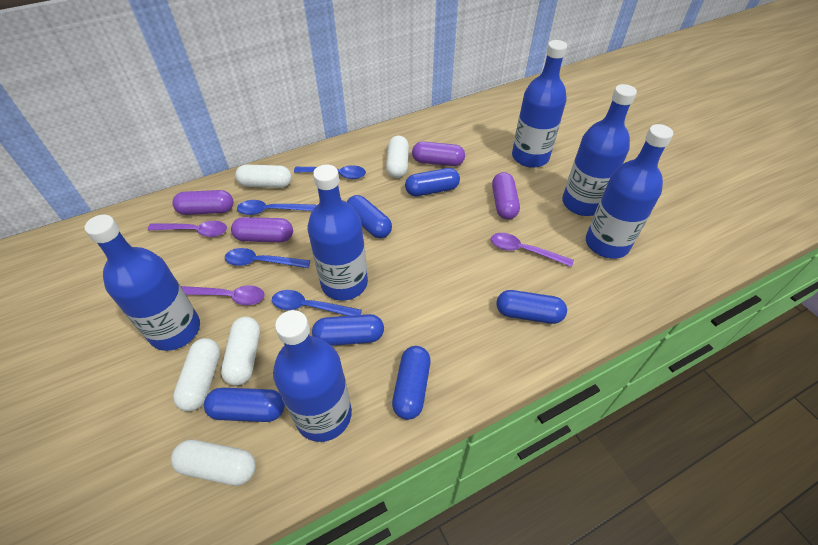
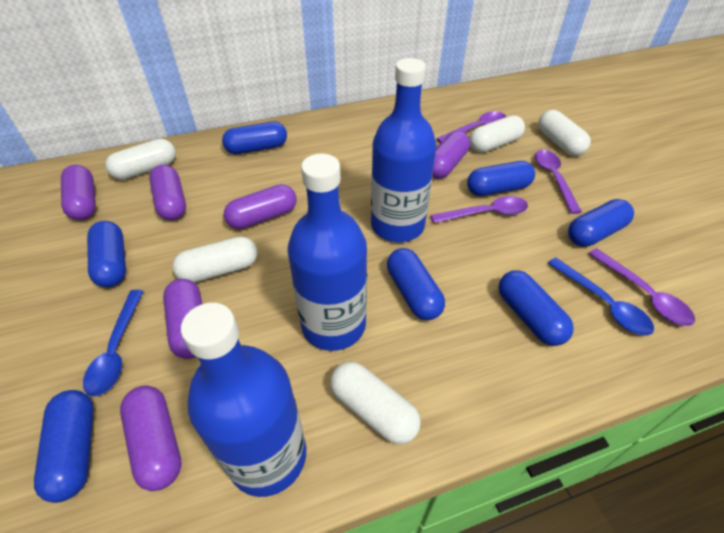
blue bottle: [84,215,200,351] [273,310,352,442] [307,165,368,301] [512,40,567,168] [562,84,637,216] [586,124,673,259] = 6 -> [181,303,306,497] [287,154,367,351] [371,58,436,242] = 3
blue capsule: [204,388,285,422] [312,314,384,346] [347,195,392,238] [392,346,431,420] [405,168,460,196] [497,290,567,324] = 6 -> [34,390,93,503] [87,221,126,287] [222,121,287,154] [387,248,445,320] [467,161,535,196] [498,270,574,346] [568,199,634,247] = 7
blue spoon: [225,248,310,268] [237,200,316,215] [272,290,362,316] [294,165,366,179] = 4 -> [83,290,144,396] [548,258,654,336] = 2
purple capsule: [172,190,233,215] [231,217,293,242] [412,141,465,166] [492,172,520,219] = 4 -> [61,165,96,220] [120,386,182,491] [149,165,186,221] [163,279,202,359] [224,184,297,229] [433,131,470,179] = 6
purple spoon: [148,221,227,237] [181,285,265,305] [491,233,574,267] = 3 -> [431,196,528,223] [436,111,506,143] [535,150,582,214] [589,248,695,326] = 4

